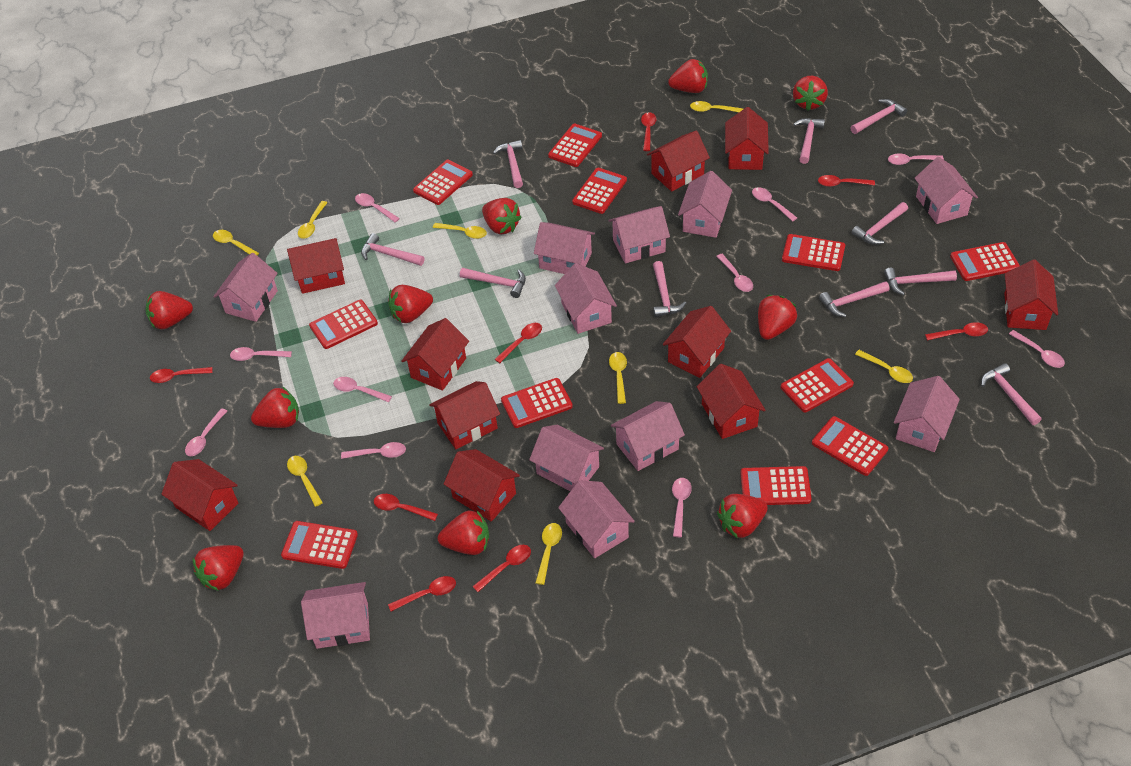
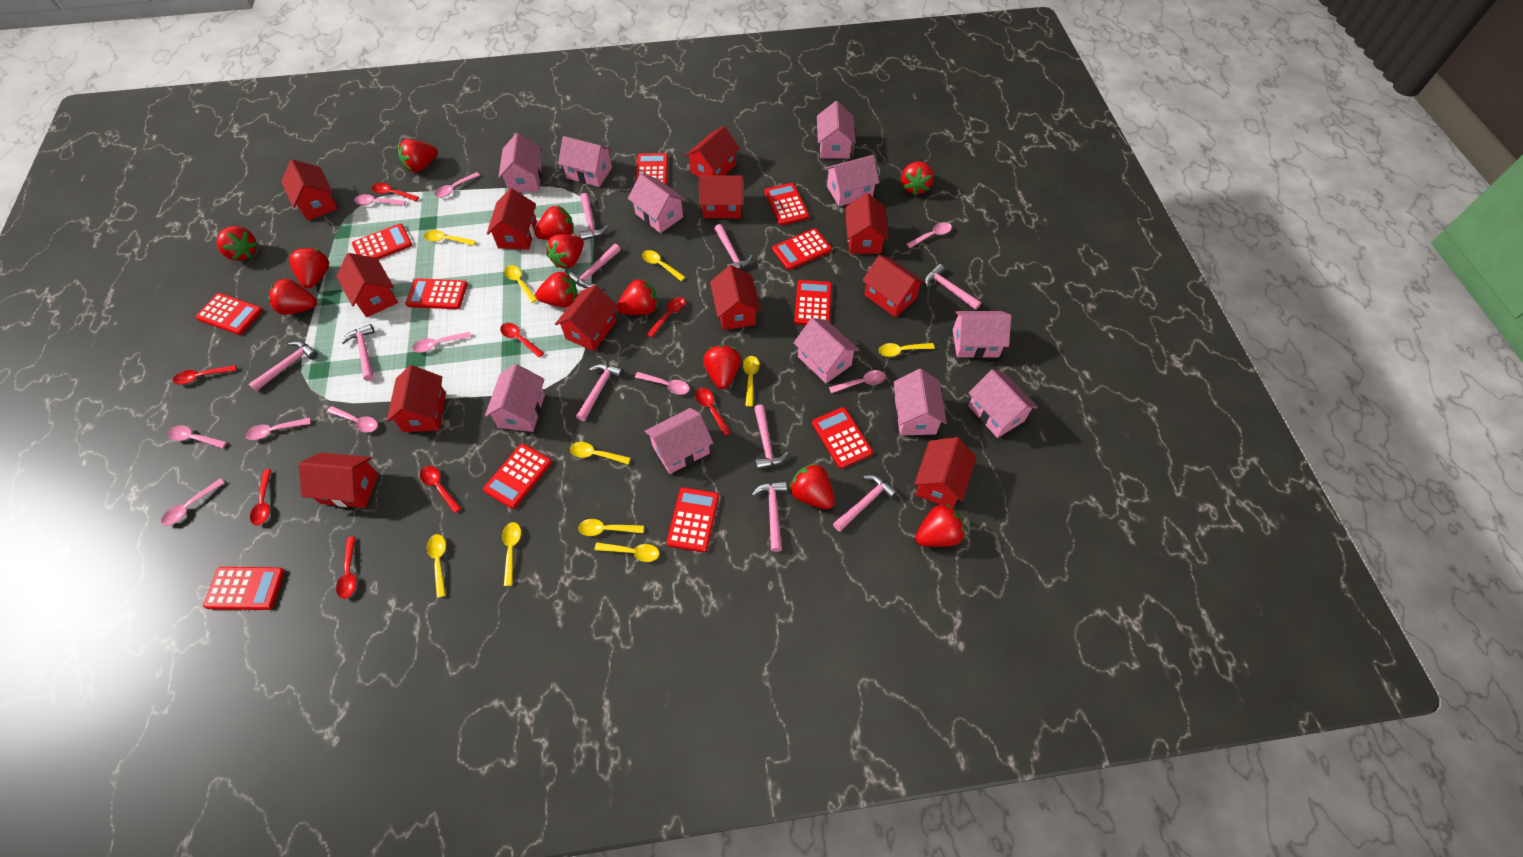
red house: [162,459,238,531] [287,238,345,294] [401,318,469,391] [429,381,500,449] [444,449,520,522] [647,130,710,191] [663,306,731,378] [697,364,766,439] [725,107,769,170] [1004,259,1058,330] = 10 -> [281,159,338,221] [299,453,378,508] [336,253,398,317] [387,365,446,432] [487,188,537,250] [555,285,618,351] [685,126,740,177] [699,175,744,218] [710,265,761,330] [845,193,889,254] [862,255,925,317] [914,437,976,508] = 12
red strawberry: [145,291,193,329] [193,545,244,591] [251,386,299,428] [388,285,433,323] [438,510,489,555] [482,198,522,234] [668,59,708,93] [717,494,768,539] [758,295,797,340] [793,76,828,111] = 10 -> [216,226,258,261] [268,279,317,315] [289,247,329,288] [398,139,438,172] [535,205,574,240] [535,272,578,307] [546,234,584,268] [617,279,658,315] [703,345,741,389] [789,463,834,509] [901,161,934,196] [915,503,965,547] = 12
yellow spoon: [213,230,259,256] [287,456,323,507] [298,201,328,239] [433,223,487,239] [536,523,562,585] [609,352,627,404] [690,101,743,112] [855,350,913,383] = 8 -> [424,230,476,246] [427,534,446,598] [502,522,521,586] [504,265,537,303] [570,442,631,465] [578,519,644,536] [594,542,659,562] [642,250,685,281] [743,356,760,407] [879,343,935,357] = 10

